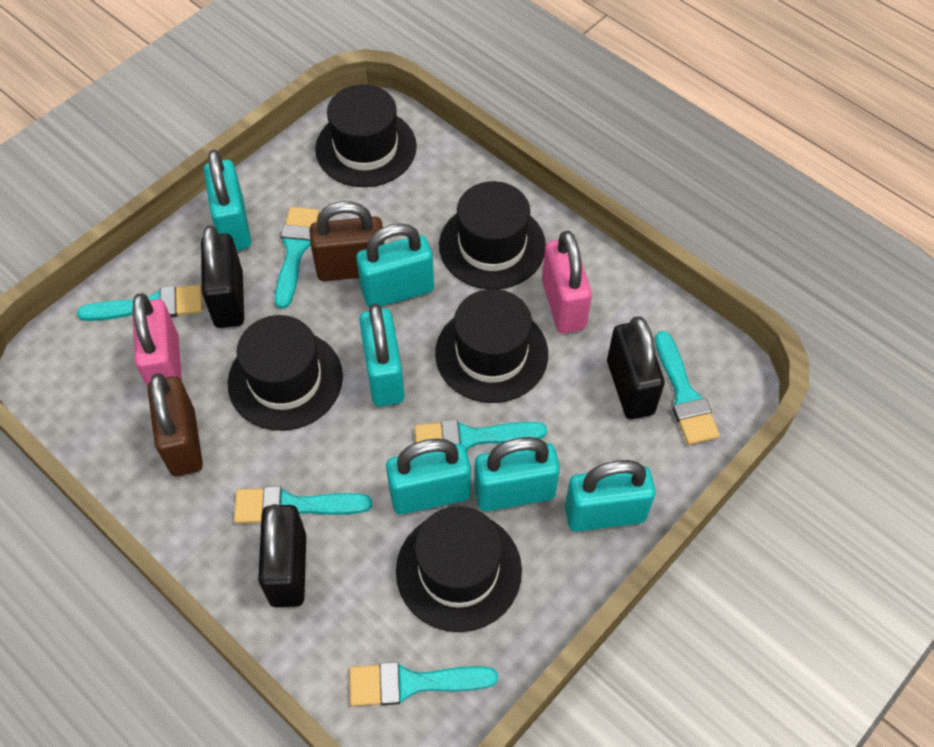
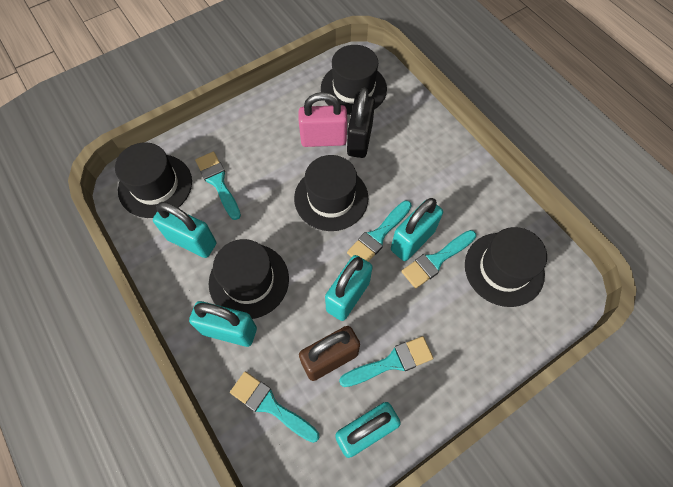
black padlock: [201,225,244,328] [258,504,306,607] [607,316,665,419] = 3 -> [347,88,375,158] = 1
brown padlock: [148,373,203,476] [310,201,384,281] = 2 -> [299,326,360,381] = 1
pink padlock: [132,293,182,388] [542,231,592,333] = 2 -> [298,92,347,147] = 1
turquoise brush: [77,285,203,321] [234,486,372,523] [275,207,319,309] [349,662,498,706] [414,420,547,450] [655,331,720,445] = 6 -> [195,152,241,220] [230,371,319,443] [339,336,433,387] [347,201,412,262] [401,230,476,289] = 5
turquoise padlock: [204,150,251,251] [356,223,434,307] [359,304,405,406] [386,438,471,514] [475,437,560,511] [565,460,656,532] = 6 -> [153,202,216,258] [189,301,257,347] [325,255,373,321] [335,402,401,458] [391,198,443,261] = 5

